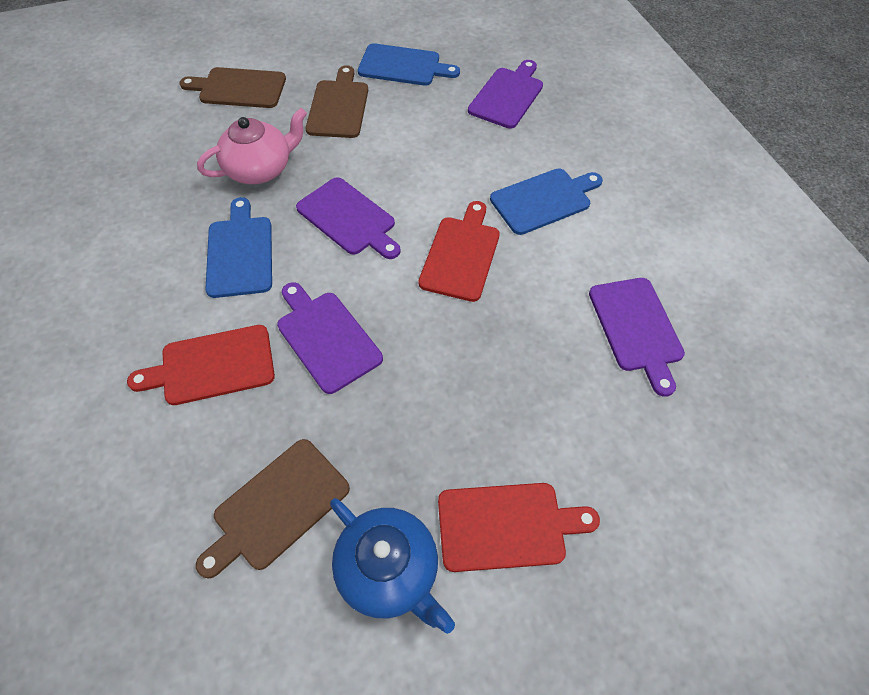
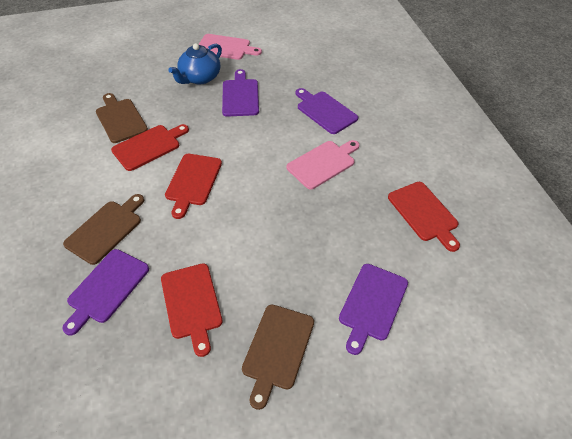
blue cutting board: [205,197,272,298] [358,43,460,86] [490,168,603,235] = 3 -> none = 0
pink cutting board: none = 0 -> [198,34,262,60] [286,140,359,190] = 2
pink teapot: [197,108,307,184] = 1 -> none = 0
red cutting board: [127,325,275,405] [419,201,500,302] [438,483,600,572] = 3 -> [111,124,189,171] [161,263,223,357] [165,154,222,219] [388,182,460,252] = 4

